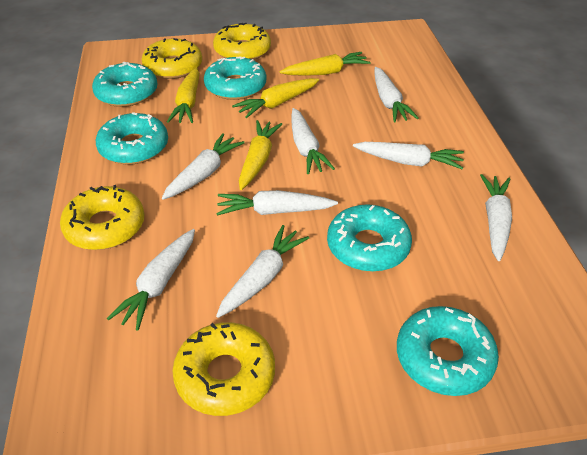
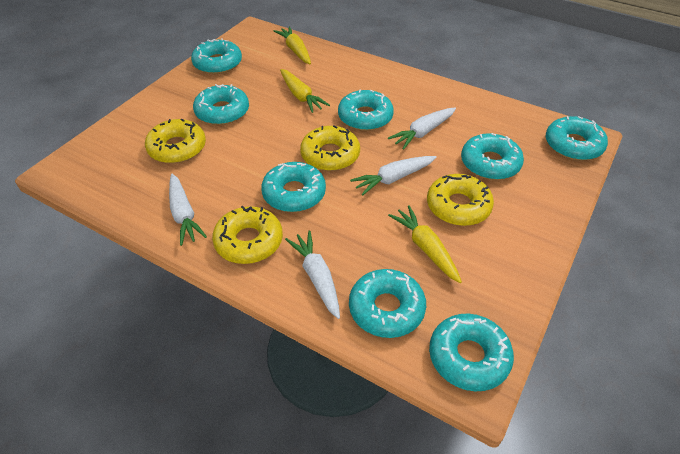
turquoise donut: [92,62,158,107] [96,112,168,165] [204,57,266,100] [327,204,412,272] [397,306,499,396] = 5 -> [191,38,242,74] [193,84,249,125] [261,162,326,212] [338,89,394,131] [349,269,426,338] [429,314,514,391] [461,133,524,180] [546,116,608,161] = 8
white carrot: [107,229,195,331] [162,133,245,200] [216,190,338,216] [216,225,309,318] [291,108,335,174] [353,142,464,170] [374,67,419,122] [480,174,512,261] = 8 -> [169,174,207,246] [285,231,340,319] [350,156,437,196] [388,108,456,150] = 4
yellow carrot: [167,68,200,123] [232,78,319,118] [239,120,282,190] [280,52,371,76] = 4 -> [274,26,311,64] [280,69,330,113] [388,205,462,283] = 3

